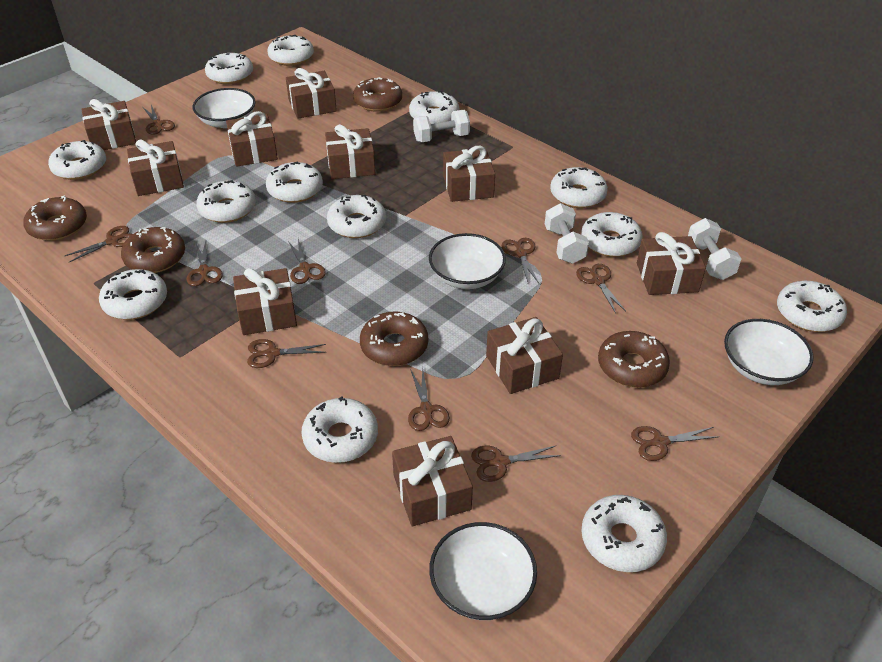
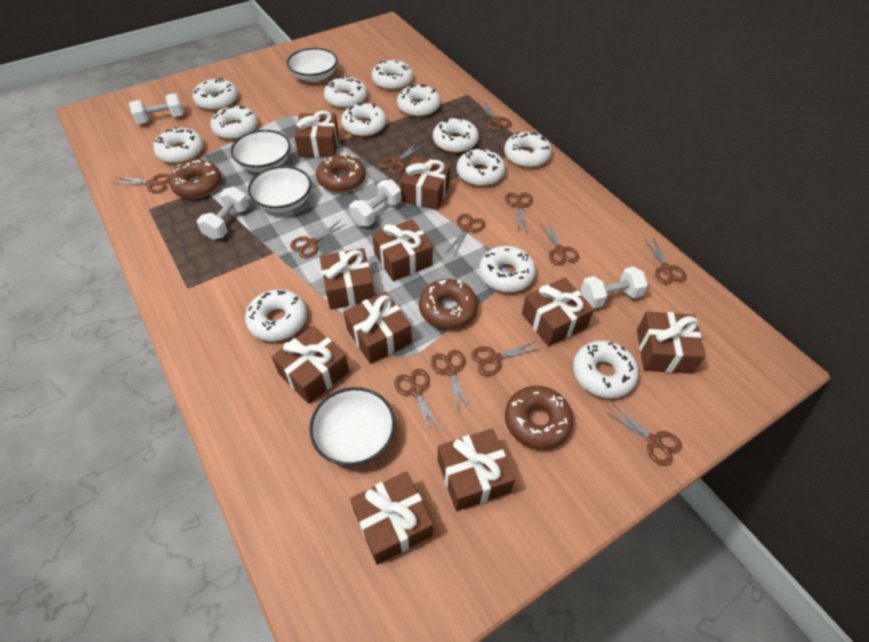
brown donut: [23,196,87,241] [121,227,185,273] [353,77,402,112] [360,311,428,366] [598,331,670,388] = 5 -> [169,160,222,199] [316,154,366,192] [419,279,478,329] [505,386,574,450] = 4
brown scissors: [65,226,132,262] [143,105,175,135] [186,240,223,286] [247,339,327,368] [288,239,326,284] [408,368,450,431] [471,446,561,482] [501,238,539,283] [576,264,626,313] [631,426,717,461] = 10 -> [115,174,170,193] [290,220,346,258] [379,143,423,174] [394,369,441,434] [430,350,471,415] [445,214,485,256] [471,341,542,376] [477,100,512,131] [505,192,533,234] [540,220,579,266] [606,405,682,466] [644,237,687,285] = 12
white dumbbell: [413,110,470,142] [545,203,589,264] [688,218,742,280] = 3 -> [129,93,184,124] [197,187,249,240] [349,180,401,226] [581,266,648,309] = 4

